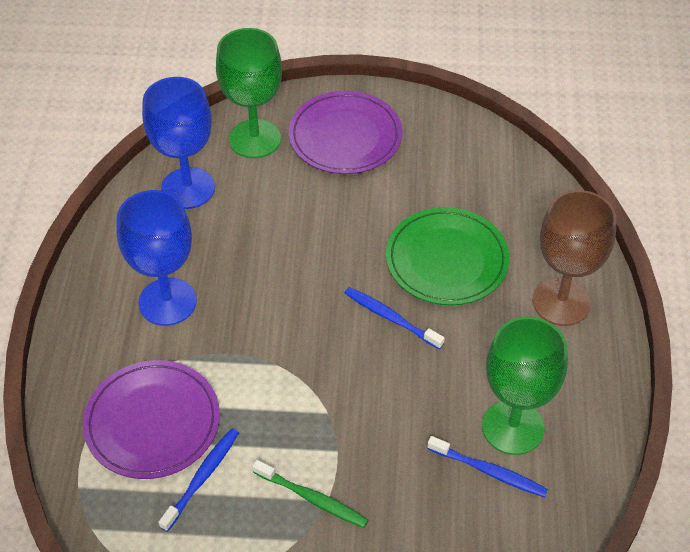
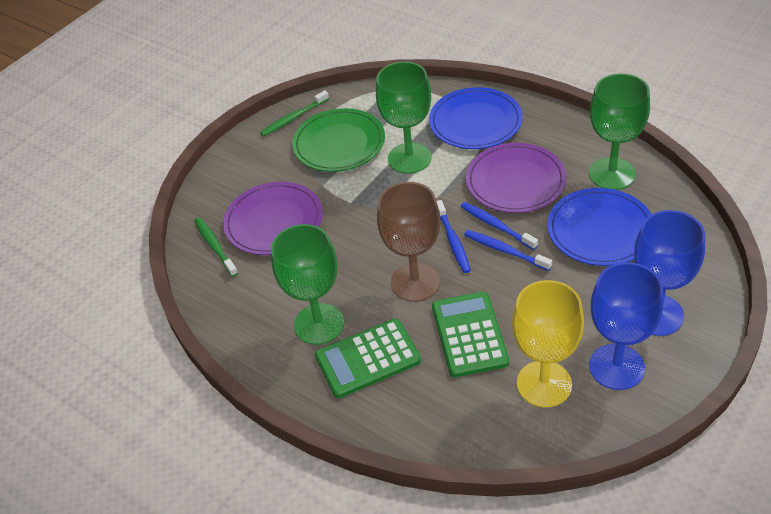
blue plate: none = 0 -> [429,87,523,149] [547,188,651,266] = 2
green calculator: none = 0 -> [315,318,421,398] [432,292,509,377] = 2
green goblet: [216,28,282,158] [482,317,568,455] = 2 -> [271,224,344,345] [376,61,432,174] [589,73,650,190] = 3
green toothbrush: [252,460,368,528] = 1 -> [194,217,238,277] [260,90,329,137] = 2
yellow goblet: none = 0 -> [512,280,584,408] = 1

